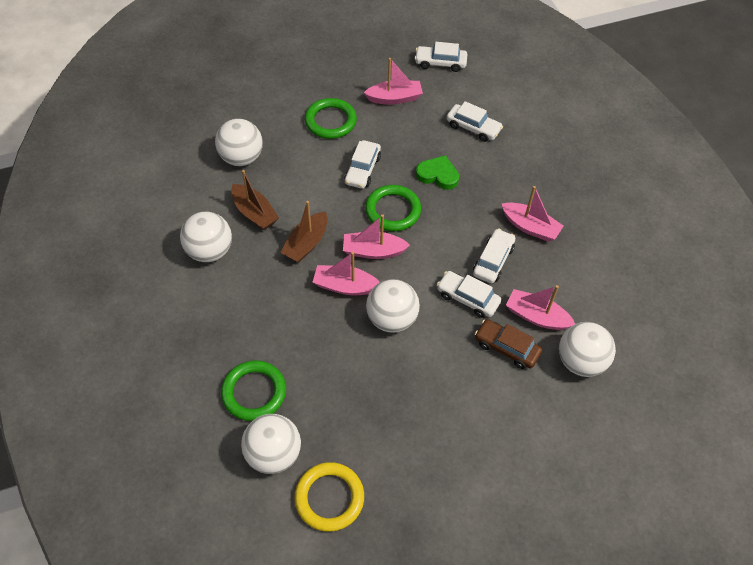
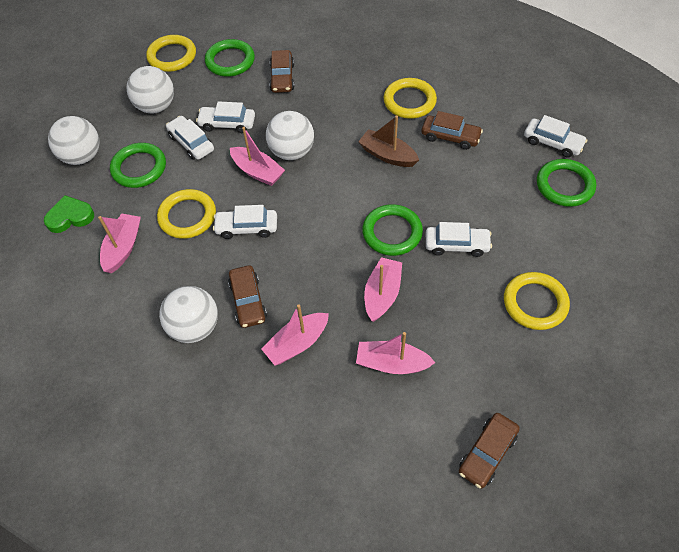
brown boat: [231,170,279,230] [280,201,328,263] = 2 -> [358,116,419,167] = 1
brown car: [475,319,542,369] = 1 -> [228,265,267,328] [269,50,295,93] [422,111,483,150] [459,413,520,488] = 4
green ring: [221,360,286,421] [305,98,357,139] [365,185,421,231] = 3 -> [110,143,166,188] [205,39,255,77] [362,204,423,256] [537,159,596,207] = 4
white ball: [180,211,232,262] [215,119,263,166] [241,414,301,474] [366,279,420,333] [559,322,616,377] = 5 -> [48,116,99,165] [127,66,174,113] [159,286,218,343] [266,111,314,160] = 4
yellow ring: [294,462,364,532] = 1 -> [146,35,196,72] [157,189,216,239] [384,78,437,119] [504,272,570,330] = 4

